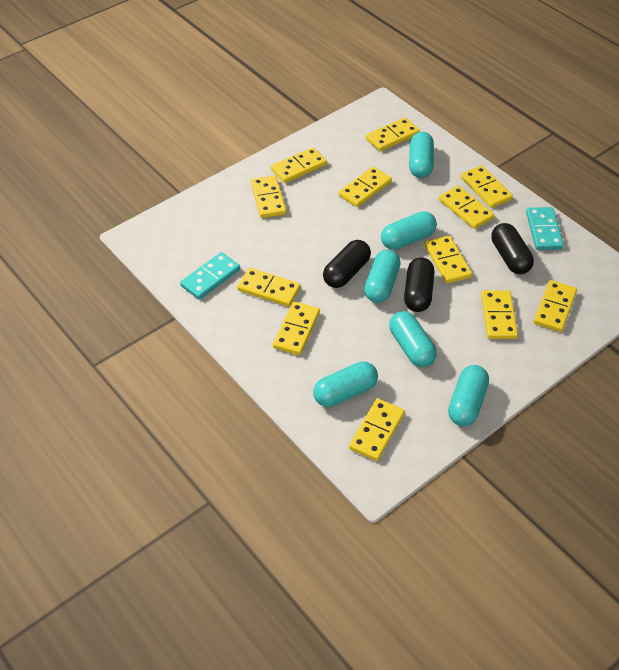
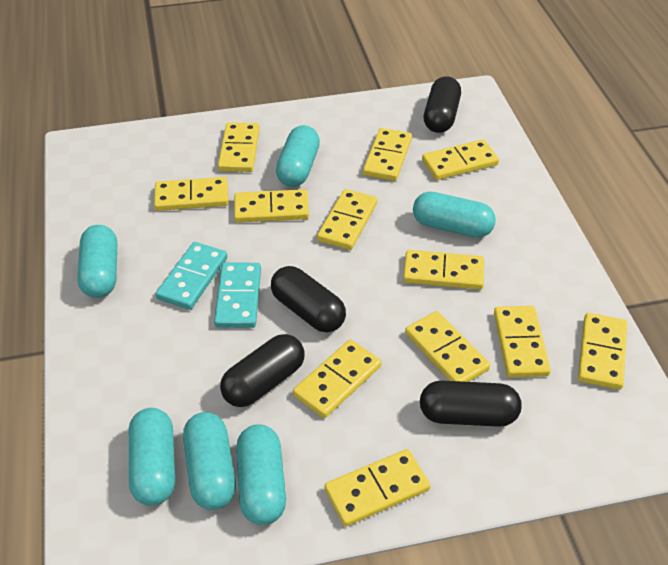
black capsule: [323,240,371,288] [404,257,434,312] [491,223,534,274] = 3 -> [220,334,305,407] [271,266,346,332] [420,381,522,427] [424,76,461,133] = 4

